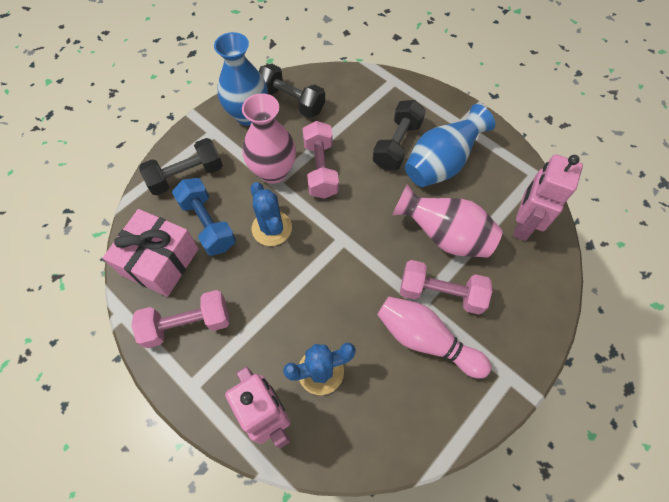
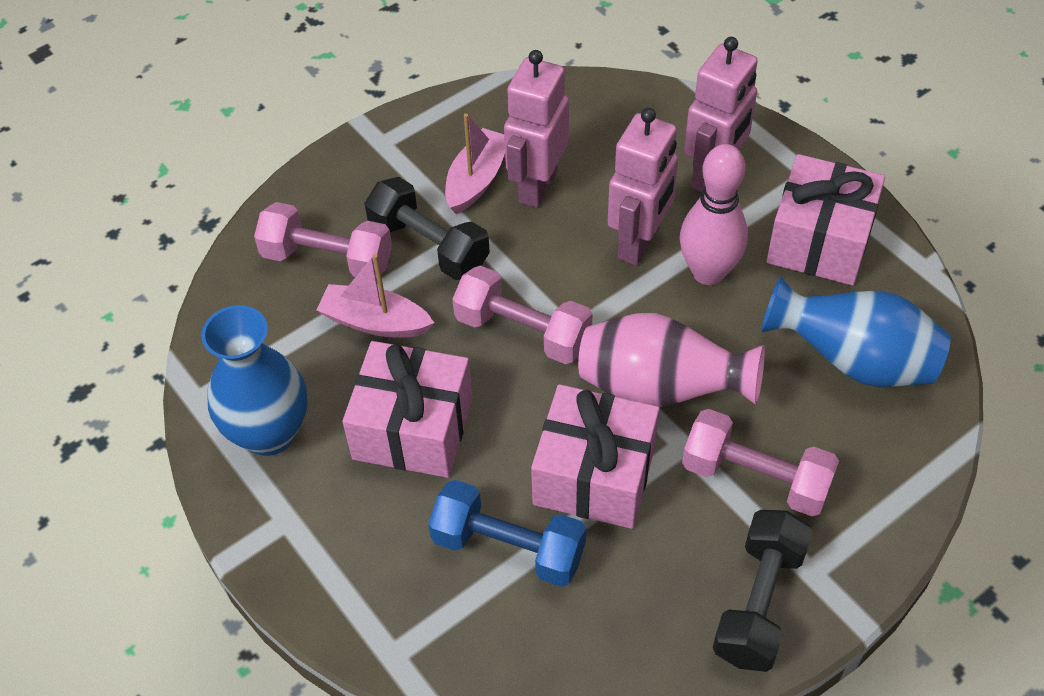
black dumbbell: [139,138,223,195] [259,64,325,118] [372,100,426,170] = 3 -> [364,177,490,280] [713,510,813,672] = 2
blue cactus: [250,182,292,246] [283,343,356,395] = 2 -> none = 0
pink boat: none = 0 -> [317,254,434,337] [445,114,505,214] = 2
pink gift: [103,209,199,297] = 1 -> [342,341,473,478] [531,384,660,529] [766,154,885,285] = 3
pink robot: [225,367,290,448] [513,154,583,241] = 2 -> [504,50,569,208] [607,108,678,266] [684,37,758,192] = 3
pink vase: [242,93,296,184] [392,184,503,257] = 2 -> [578,313,765,407] = 1

